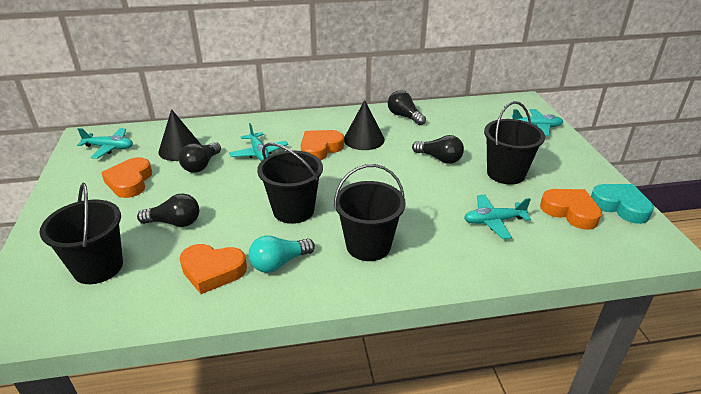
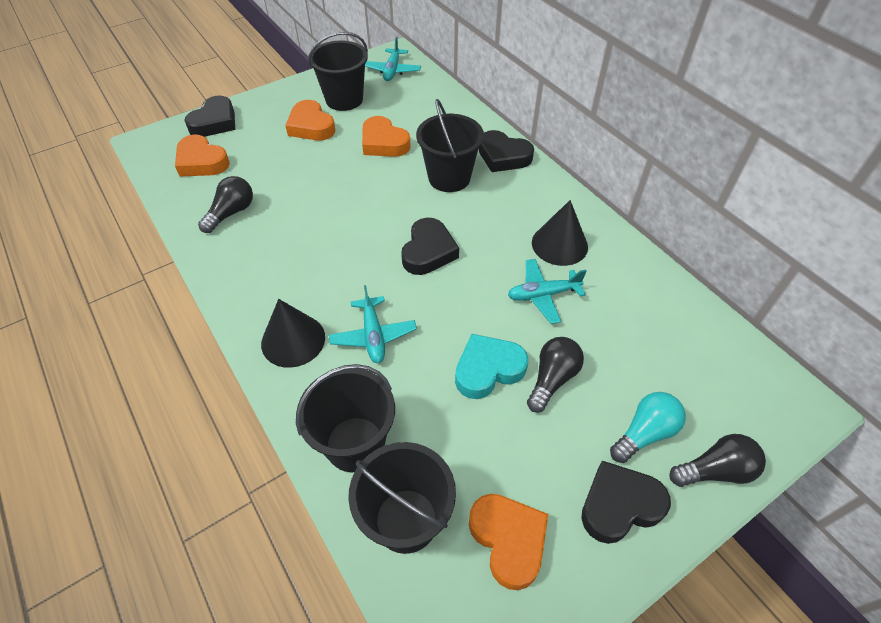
black heart: none = 0 -> [184,96,235,137] [401,218,459,275] [479,130,534,172] [581,461,671,544] = 4
black light bulb: [137,193,199,227] [179,142,221,173] [388,91,426,125] [412,135,464,164] = 4 -> [198,176,253,233] [527,337,584,413] [670,434,766,487] = 3
turquoise plane: [77,128,133,159] [229,123,288,161] [464,195,531,239] [512,109,563,136] = 4 -> [329,285,417,363] [365,37,421,81] [508,259,587,324] = 3

